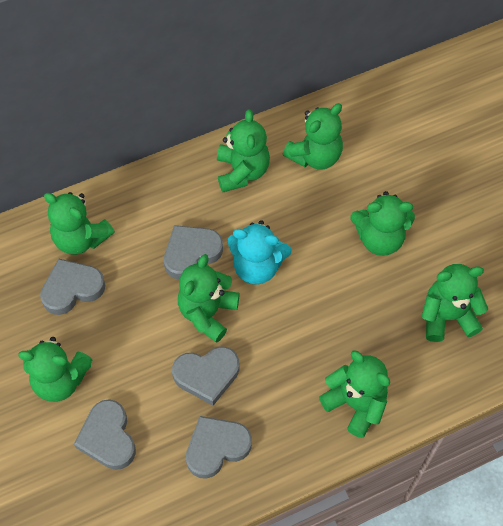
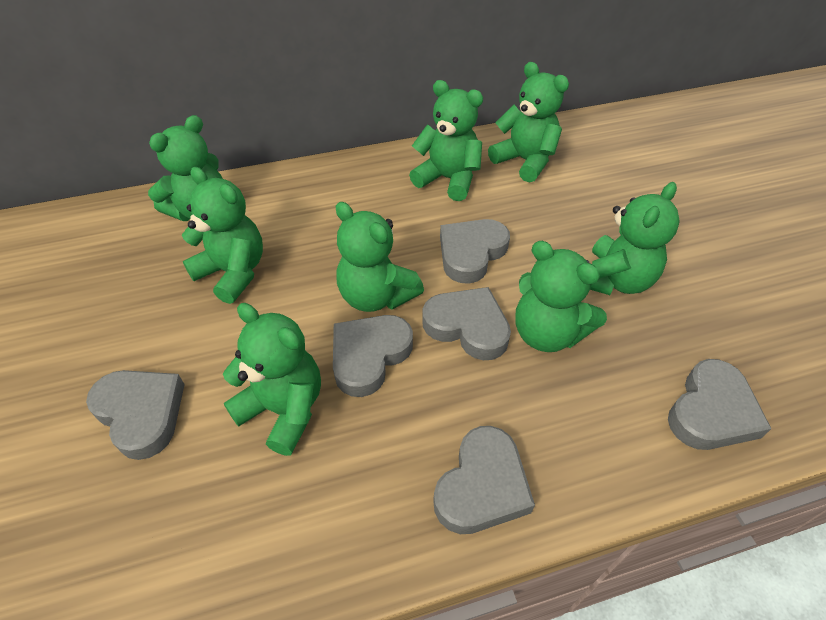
grey heart: [40,258,105,315] [74,399,136,470] [164,225,223,279] [172,347,239,406] [186,416,252,479] = 5 -> [86,370,185,460] [333,315,413,397] [422,287,511,360] [433,426,535,534] [440,219,510,284] [668,359,772,450] = 6
turquoise teddy bear: [227,220,292,285] = 1 -> none = 0

